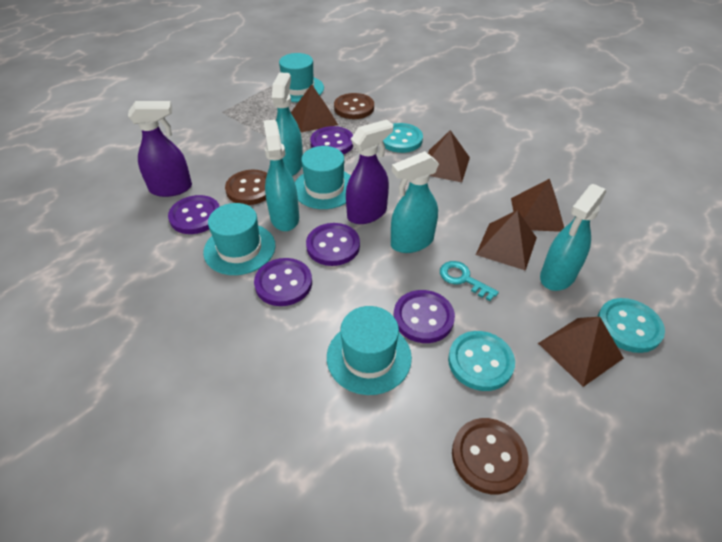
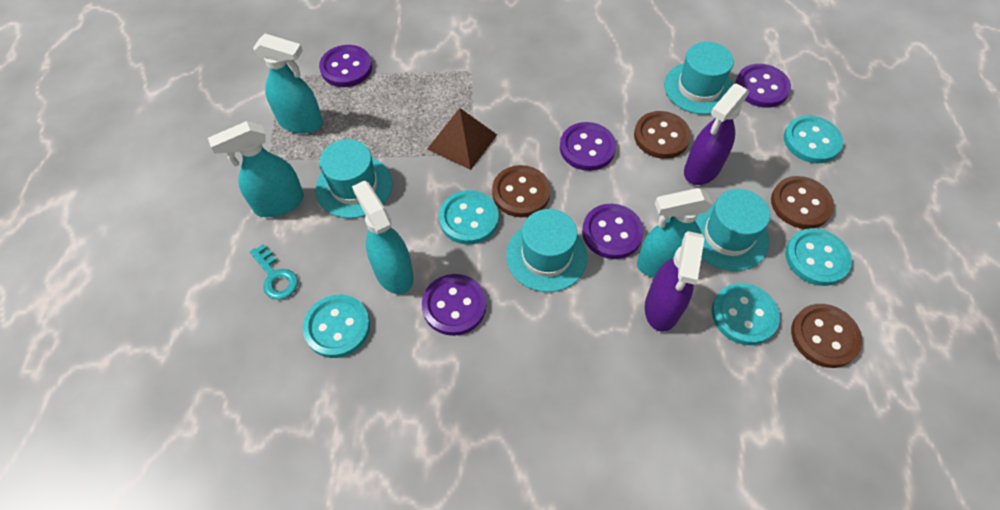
brown button: [225,170,267,205] [334,93,374,119] [452,418,528,494] = 3 -> [492,165,551,217] [634,111,691,159] [771,176,834,229] [791,304,862,368] = 4
brown pyramid: [291,84,338,132] [428,130,470,182] [476,210,537,271] [511,179,564,232] [538,317,624,387] = 5 -> [427,108,497,170] = 1
turquoise button: [383,123,423,153] [448,331,515,391] [597,298,665,353] = 3 -> [303,295,370,358] [439,190,499,245] [712,283,780,345] [784,115,843,163] [785,228,852,286] = 5

